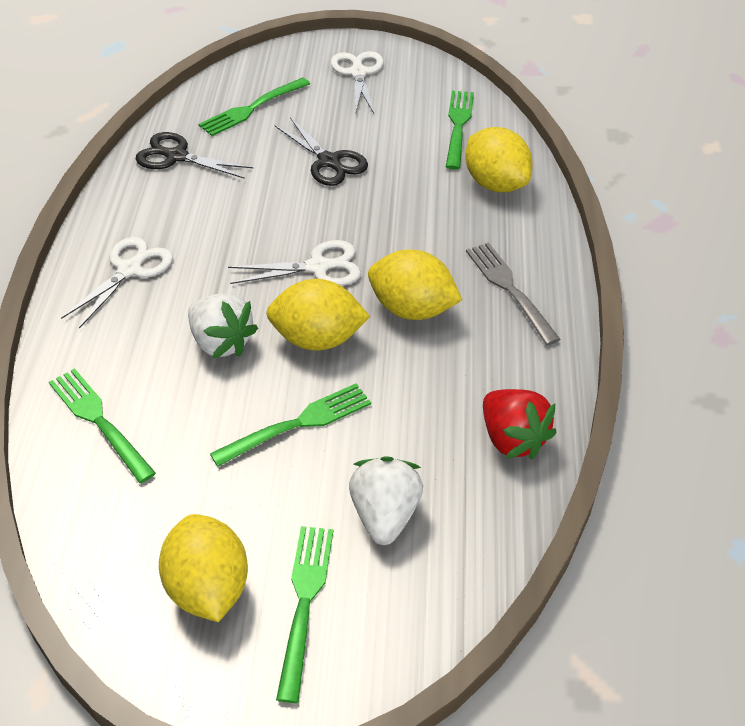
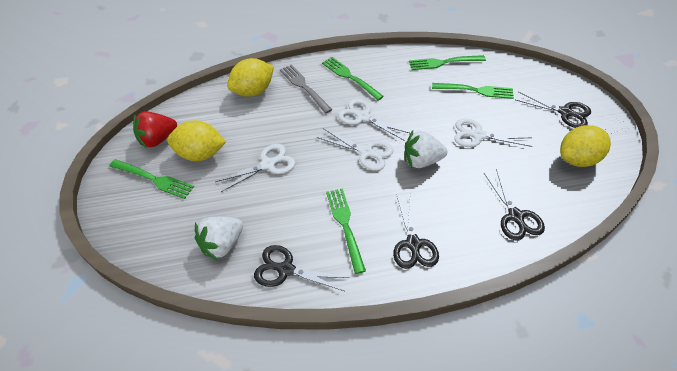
black scissors: [136,132,253,179] [275,117,368,186] = 2 -> [254,245,349,291] [393,193,439,269] [484,169,545,240] [516,91,591,128] = 4
white scissors: [61,237,173,329] [228,240,361,286] [331,51,384,113] = 3 -> [215,144,296,192] [317,128,393,171] [338,99,409,140] [454,118,532,147] = 4
yellow lemon: [159,514,248,622] [266,279,370,351] [368,249,462,320] [465,127,533,192] = 4 -> [167,120,226,161] [227,58,274,97] [560,125,611,167] = 3

